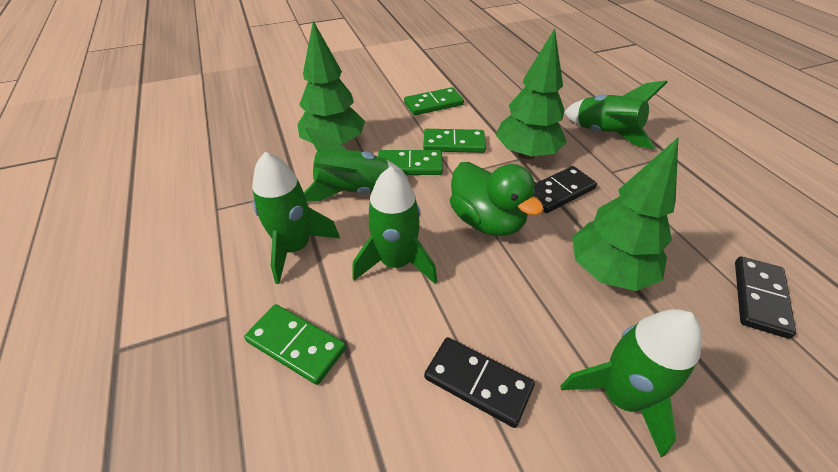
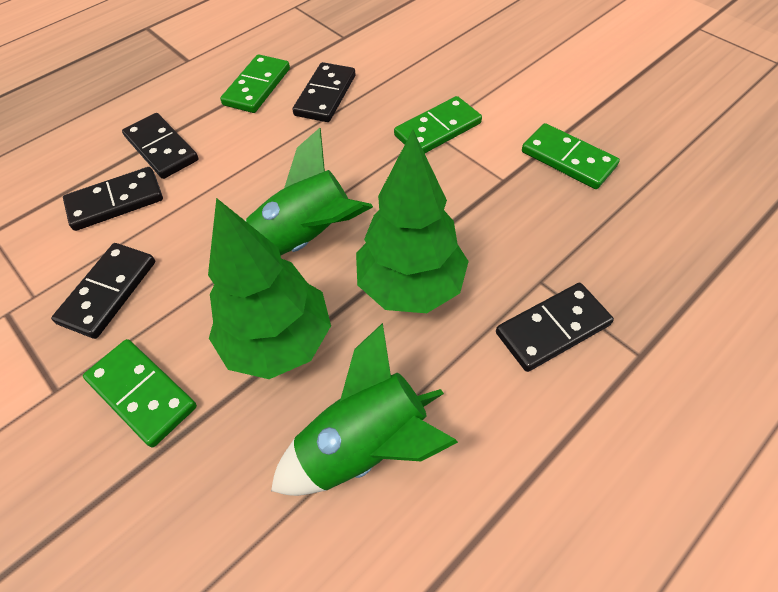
black domino: [424,337,535,428] [533,166,597,213] [735,256,796,339] = 3 -> [51,243,155,339] [63,167,163,231] [122,113,199,179] [293,62,355,122] [496,283,614,372] = 5
green duck: [450,162,544,236] = 1 -> none = 0
green rocket: [252,152,340,284] [304,127,409,201] [352,167,437,284] [561,309,702,457] [564,80,667,149] = 5 -> [245,128,373,256] [271,323,458,496] = 2
green tree: [297,21,365,145] [496,29,567,159] [572,138,678,291] = 3 -> [208,198,331,379] [356,130,469,313] = 2

